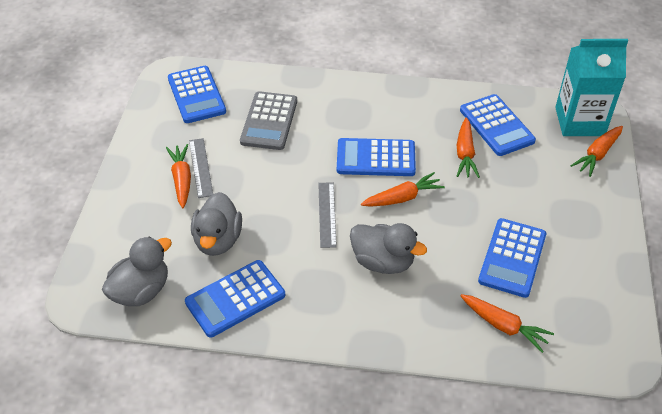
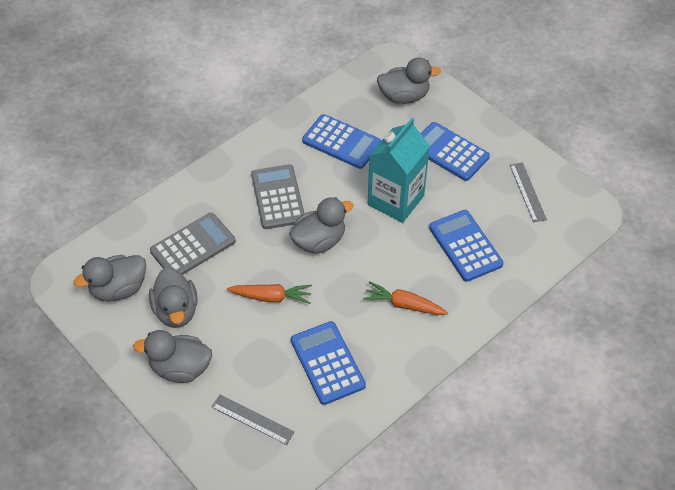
blue calculator: [168,66,226,123] [185,260,285,338] [337,138,416,176] [460,94,536,156] [478,218,546,298] = 5 -> [291,321,366,405] [302,114,381,169] [421,122,490,181] [429,210,504,282] = 4
grey calculator: [240,91,297,150] = 1 -> [150,213,236,275] [251,164,305,229] = 2
grey duck: [102,237,172,306] [191,192,242,256] [350,223,427,274] = 3 -> [74,255,146,301] [133,330,212,383] [149,267,198,328] [289,197,353,254] [377,58,441,104] = 5
orange carrot: [166,144,191,208] [361,172,445,207] [457,117,480,178] [461,294,554,353] [570,126,623,177] = 5 -> [227,284,312,304] [363,281,448,315] = 2

